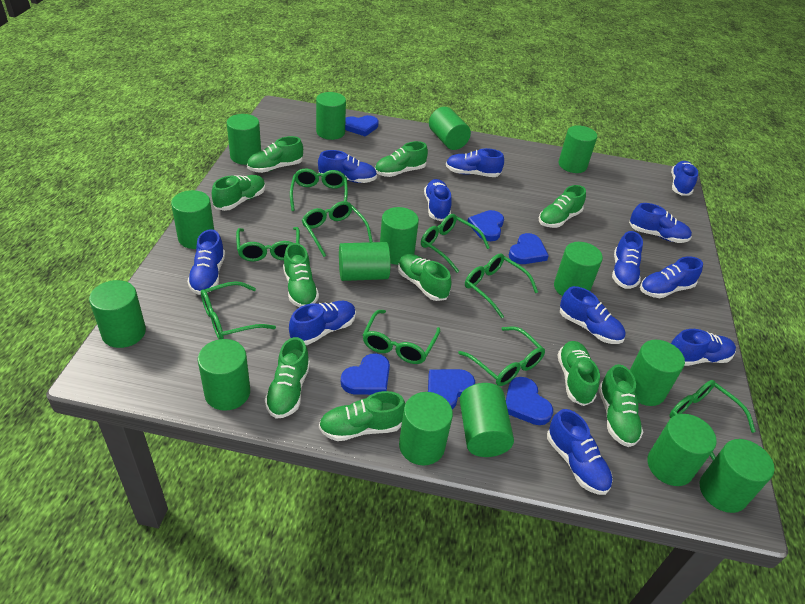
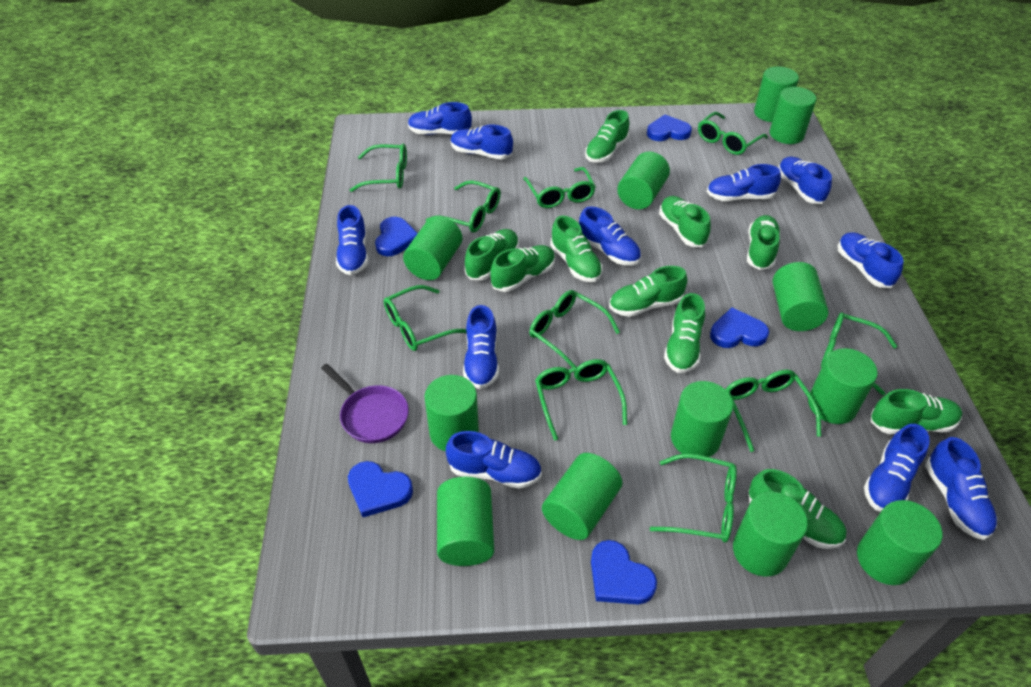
blue heart: [341,353,390,395] [345,115,379,136] [428,369,475,409] [467,210,504,241] [506,377,553,425] [509,233,549,264] = 6 -> [348,461,413,517] [375,217,418,256] [591,540,657,605] [647,114,692,141] [710,308,769,348] = 5
blue shoe: [187,229,225,295] [289,301,356,345] [318,150,377,183] [424,179,452,221] [446,148,504,177] [547,409,613,495] [560,286,626,344] [612,231,643,289] [629,203,692,243] [640,256,703,298] [671,161,698,196] [671,329,736,366] = 12 -> [336,205,368,275] [408,102,472,135] [446,431,542,489] [451,124,513,160] [463,305,499,389] [579,206,641,265] [707,164,781,201] [778,157,832,204] [837,232,904,288] [864,424,930,511] [925,437,997,540] = 11
green cylinder: [89,280,146,348] [171,190,214,249] [198,339,250,411] [227,114,261,165] [316,92,346,140] [339,242,391,281] [380,207,419,265] [399,392,453,466] [429,107,471,150] [460,383,514,457] [554,242,603,296] [559,125,597,173] [630,340,685,406] [647,414,717,486] [700,439,775,513] = 15 -> [403,216,462,280] [425,375,479,451] [437,477,494,566] [542,453,622,540] [617,152,670,209] [671,381,733,457] [733,492,808,577] [754,66,799,122] [770,87,817,144] [773,262,829,331] [808,348,878,424] [857,500,942,585] = 12
green glasses: [201,281,276,339] [236,227,300,261] [290,168,348,211] [302,201,373,257] [363,310,440,364] [421,214,490,273] [458,326,545,386] [465,254,538,318] [669,380,756,460] = 9 -> [350,144,407,192] [384,285,467,351] [426,180,501,233] [523,167,596,208] [529,290,620,368] [535,359,627,441] [650,454,737,542] [698,112,768,155] [725,370,821,452] [821,312,897,395] = 10
purple pan: none = 0 -> [321,364,409,443] = 1

